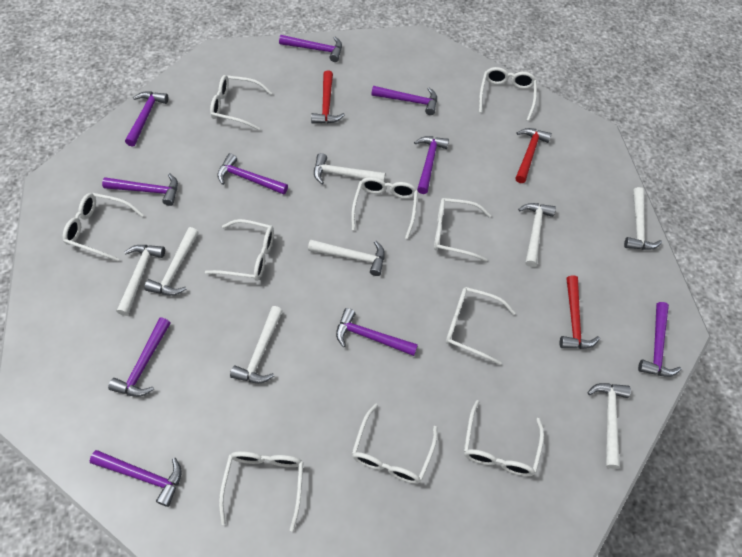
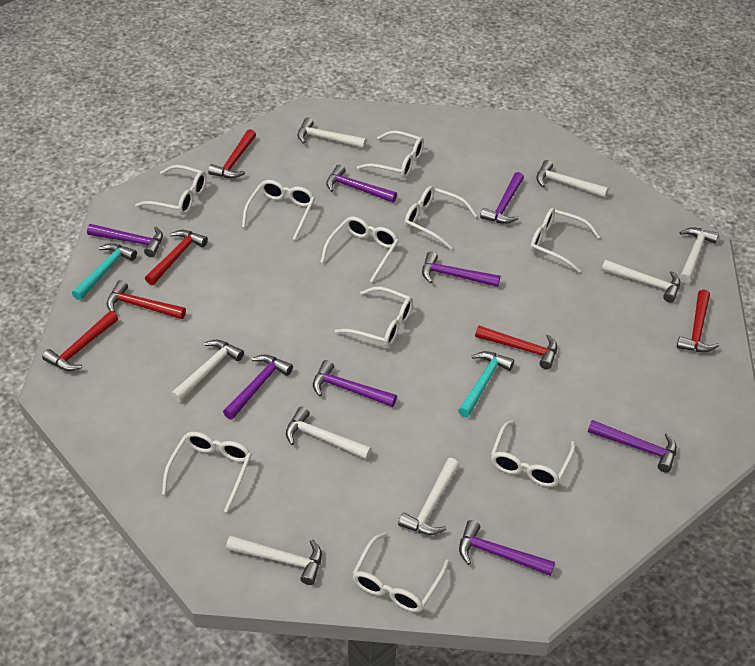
purple hammer: [90,450,182,507] [102,173,178,206] [108,317,171,397] [125,91,168,147] [217,153,288,195] [279,35,342,62] [336,308,418,356] [371,86,437,115] [414,136,449,194] [638,302,682,377] = 10 -> [87,224,163,257] [223,354,293,419] [313,360,397,407] [326,164,397,202] [422,251,500,287] [459,520,555,576] [480,172,524,224] [588,420,677,473] = 8
red hammer: [311,70,345,124] [516,128,552,183] [560,275,600,349] = 3 -> [42,311,118,371] [106,280,186,319] [145,230,208,285] [208,129,256,178] [475,326,557,369] [677,289,719,352] = 6
turquoise hammer: none = 0 -> [72,243,137,300] [458,351,514,417] = 2

